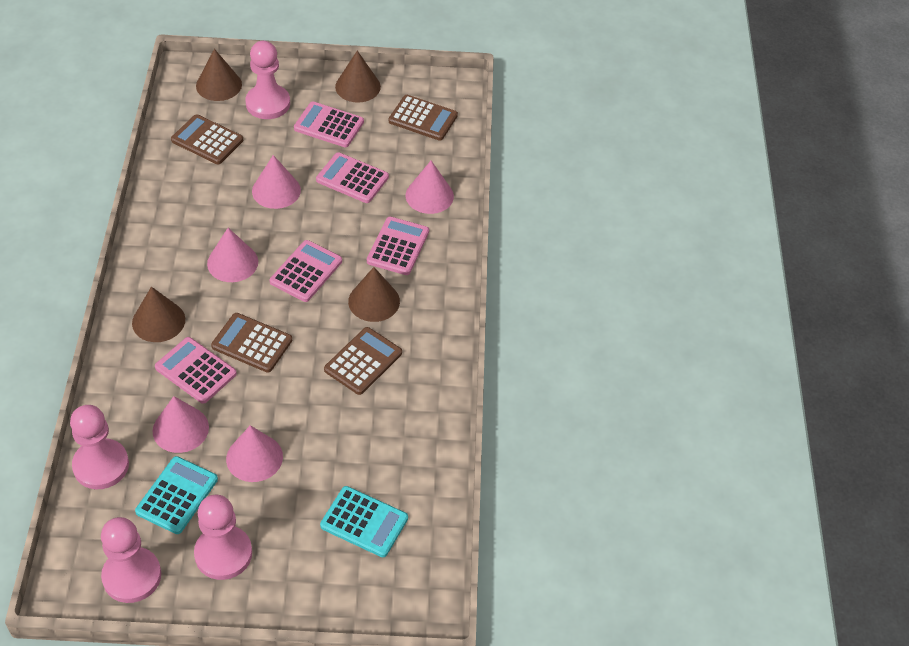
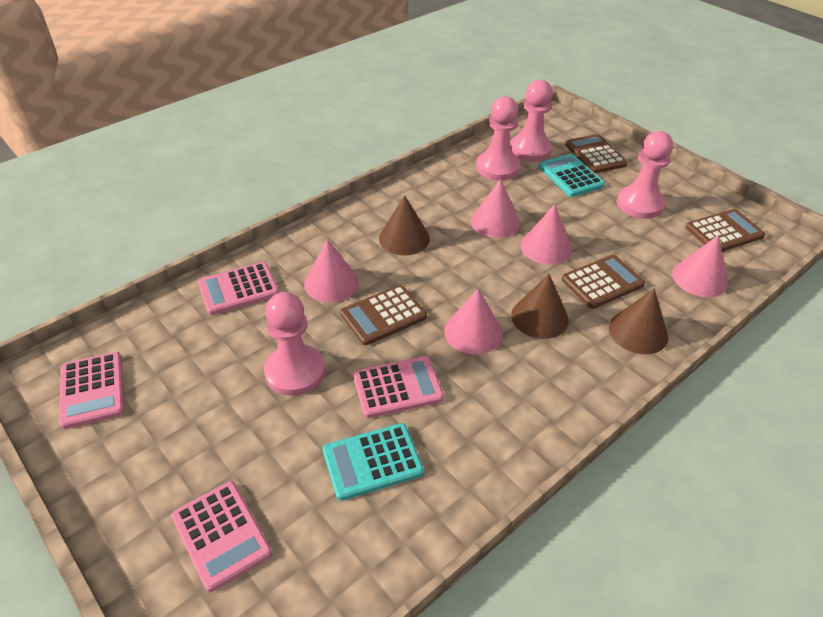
brown cone: [132,287,185,342] [196,49,242,101] [335,51,381,103] [348,267,400,322] = 4 -> [379,195,430,255] [511,274,569,339] [609,289,668,354] = 3
pink calculator: [155,337,237,404] [270,240,342,302] [294,102,364,147] [316,152,389,203] [367,217,429,275] = 5 -> [59,352,125,429] [171,481,272,592] [198,262,279,315] [353,356,444,418] = 4

